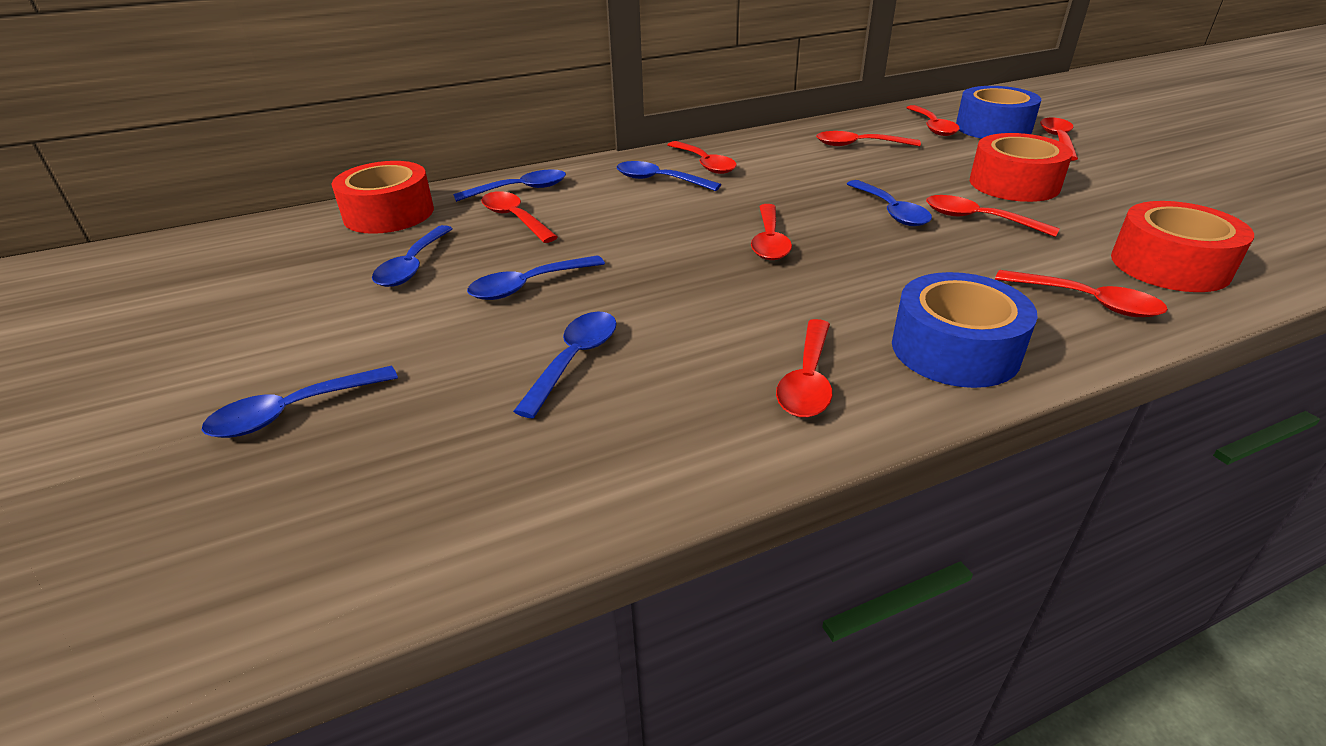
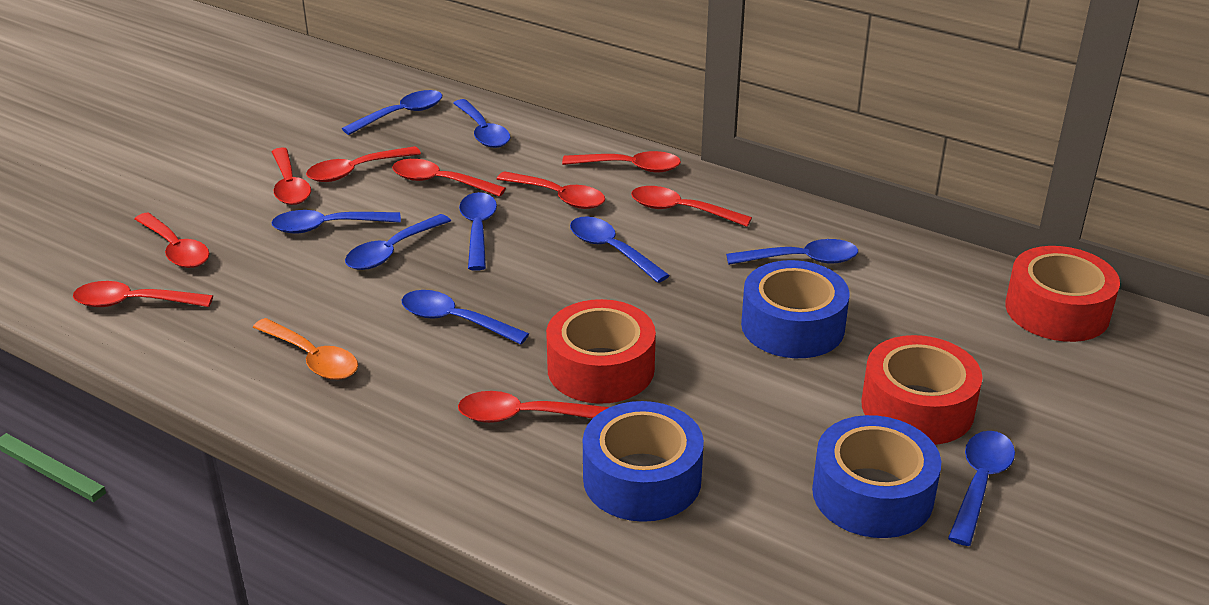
blue spoon: [202,365,398,438] [372,225,453,287] [453,169,566,202] [467,255,605,300] [513,311,617,418] [616,161,721,191] [847,180,932,226] = 7 -> [272,210,401,234] [342,90,442,135] [345,214,451,270] [402,290,529,345] [453,99,510,148] [459,192,497,271] [570,216,670,283] [726,239,858,265] [948,431,1015,546] = 9
blue tape: [892,272,1038,388] [956,86,1041,139] = 2 -> [583,401,704,522] [741,260,849,358] [812,415,941,538] = 3
orange spoon: none = 0 -> [253,318,358,380] = 1

